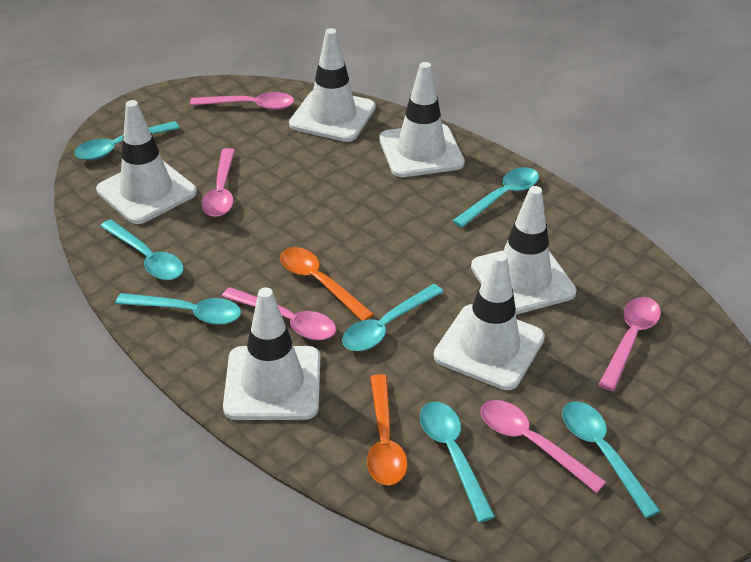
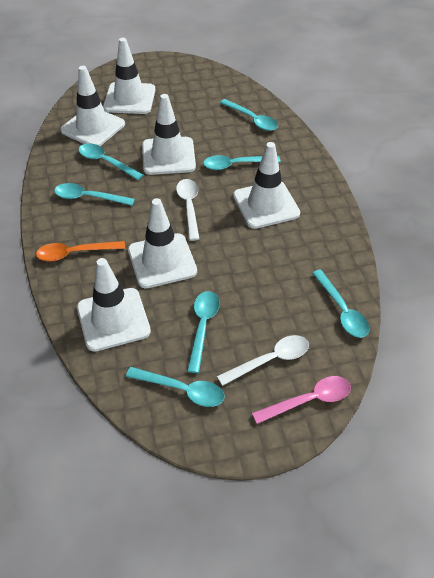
orange spoon: [280,247,374,321] [367,374,408,486] = 2 -> [36,241,125,262] = 1
pink spoon: [190,92,294,110] [202,148,235,217] [222,287,336,340] [480,400,606,493] [598,297,661,391] = 5 -> [252,376,351,424] = 1
white spoon: none = 0 -> [176,179,199,241] [217,335,309,386] = 2

